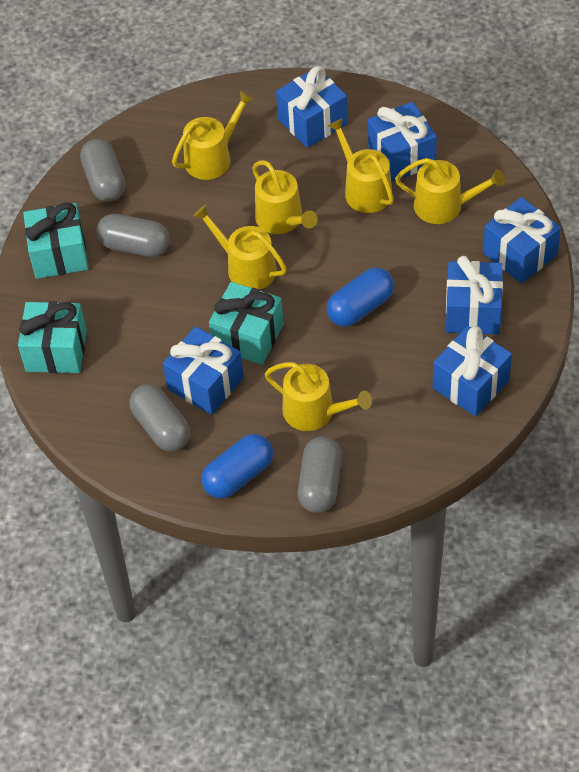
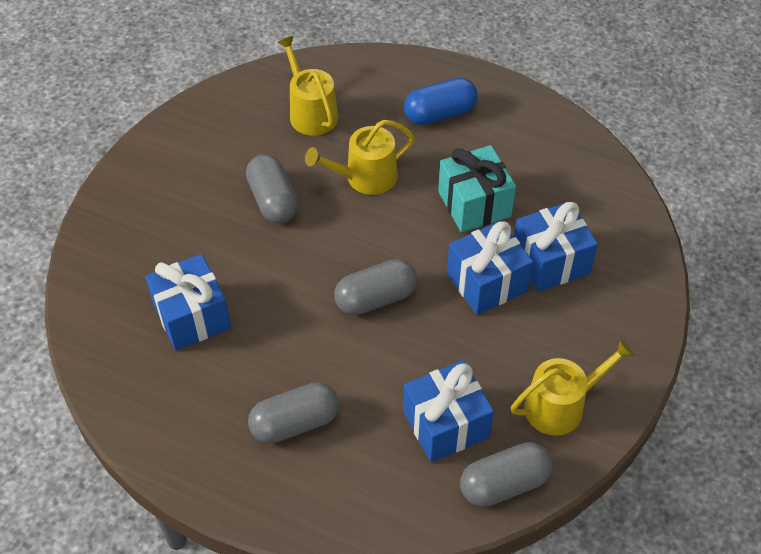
blue capsule: [201,434,273,499] [327,268,394,327] = 2 -> [404,78,478,125] = 1
blue gift: [163,326,244,415] [276,66,348,148] [368,102,437,182] [433,326,512,416] [446,256,503,334] [483,197,561,284] = 6 -> [145,254,231,351] [403,360,494,462] [447,221,533,315] [514,202,598,292] = 4
turquoise gift: [18,301,87,373] [23,202,89,279] [209,282,284,365] = 3 -> [438,145,516,232] = 1
yellow watering can: [172,91,254,180] [193,205,287,290] [252,160,318,234] [265,362,372,431] [328,118,394,213] [395,158,505,224] = 6 -> [277,36,338,136] [305,120,415,195] [511,339,635,436] = 3

